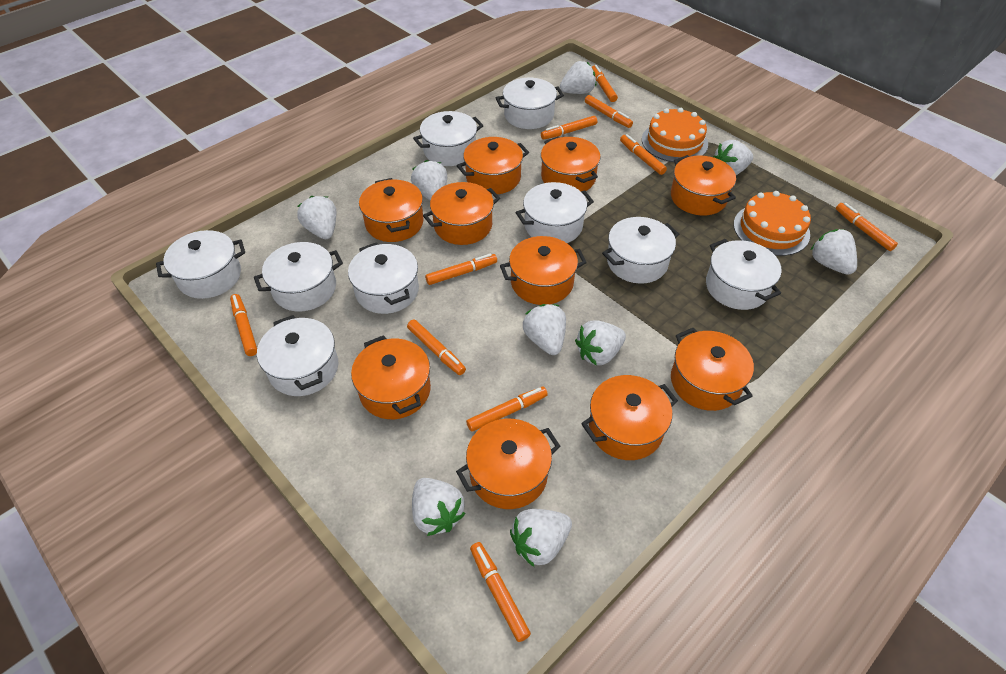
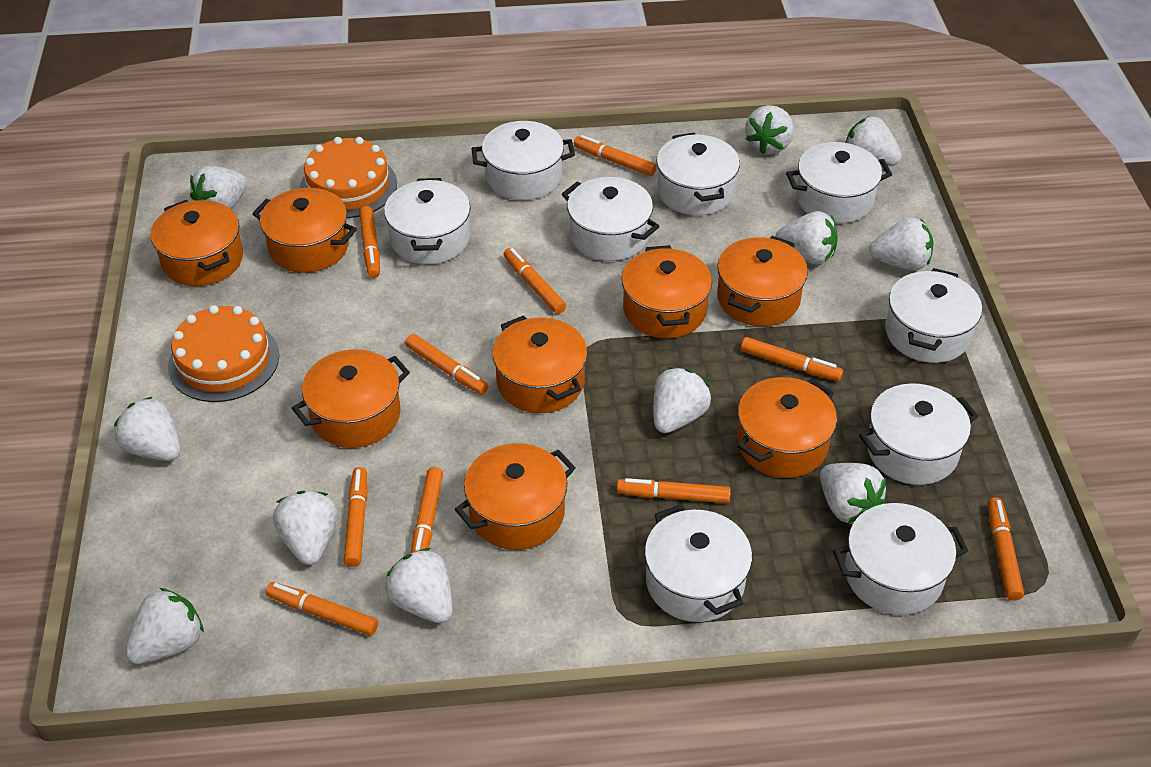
orange pot: [351,335,431,419] [359,178,424,242] [423,182,500,245] [456,419,560,509] [457,137,529,195] [500,236,587,305] [541,137,601,191] [581,375,678,460] [671,155,736,215] [671,328,754,411] = 10 -> [150,200,243,286] [253,188,357,273] [292,349,410,448] [455,443,576,550] [493,315,588,413] [622,245,712,338] [717,236,808,326] [737,377,837,478] = 8
white strawberry: [297,196,336,239] [411,160,447,201] [412,478,466,536] [510,509,572,567] [523,304,566,355] [560,61,596,94] [575,320,626,366] [713,140,753,175] [810,229,857,275] = 9 -> [114,396,181,461] [125,588,204,664] [190,166,248,209] [273,491,337,565] [385,548,452,623] [653,367,711,433] [745,105,794,155] [776,211,838,265] [820,463,886,524] [846,116,902,166] [869,217,934,271] = 11

